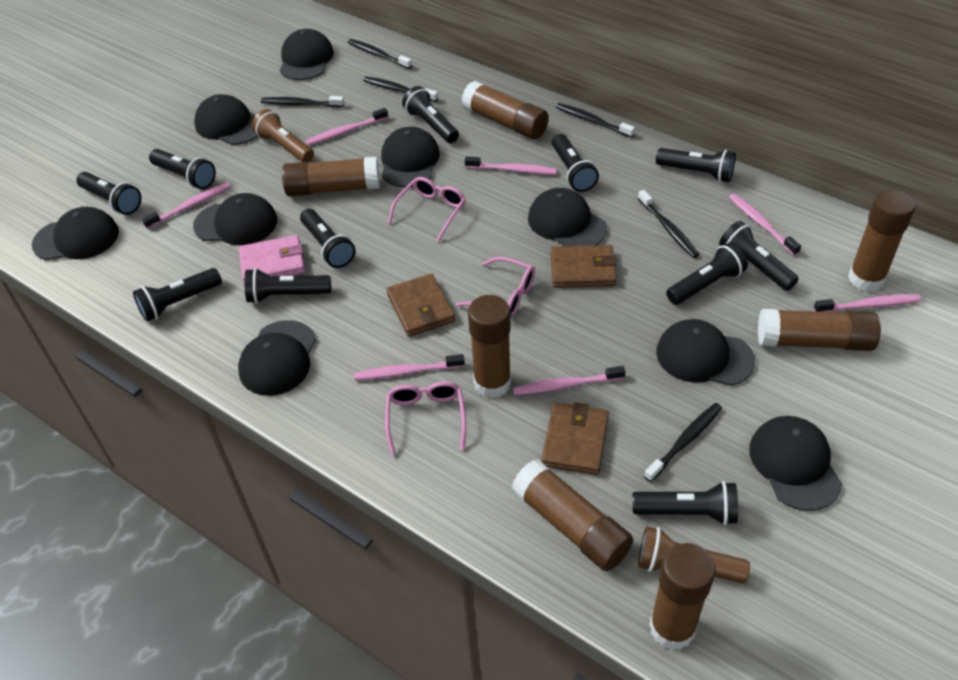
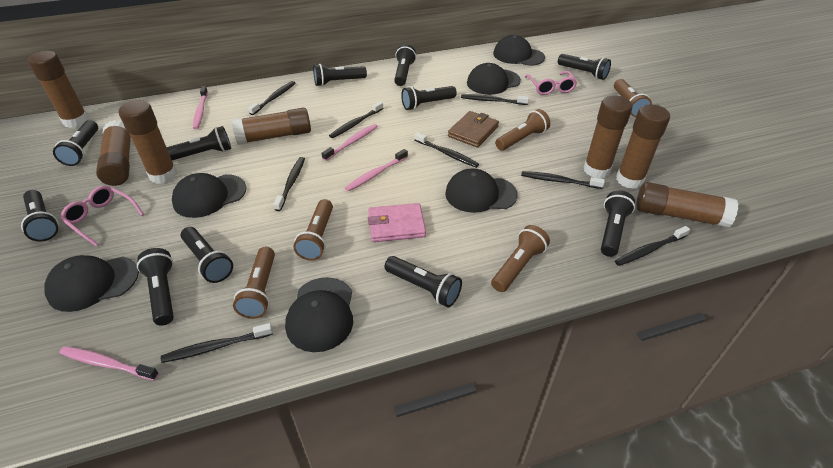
black cap: [32,207,119,260] [193,193,277,245] [194,94,258,145] [238,320,316,396] [280,29,334,80] [381,127,440,188] [528,188,607,246] [656,319,755,386] [749,416,842,511] = 9 -> [45,255,139,312] [172,173,247,218] [285,277,353,352] [445,168,518,213] [467,63,521,95] [493,35,545,66] = 6
black toothbrush: [261,96,344,107] [348,39,412,69] [363,76,438,102] [556,103,635,138] [638,190,699,258] [644,403,722,482] = 6 -> [161,323,273,363] [248,81,295,115] [274,157,305,211] [329,101,383,138] [414,132,479,168] [461,94,529,105] [521,171,605,189] [615,226,690,266] = 8
brown flashlight: [252,109,314,163] [638,526,750,583] = 2 -> [233,247,275,319] [293,199,333,261] [491,225,550,292] [495,109,550,151] [614,79,652,117] = 5
brown wallet: [386,273,455,337] [541,402,609,475] [551,245,617,288] = 3 -> [448,111,499,148] = 1
pink glasses: [385,381,466,456] [388,177,466,242] [456,257,535,318] = 3 -> [60,186,144,246] [525,71,577,95] = 2
pink toothbrush: [142,182,231,229] [305,108,388,146] [354,354,465,380] [465,156,557,175] [513,366,625,395] [729,194,801,256] [814,294,921,312] = 7 -> [59,346,159,381] [193,86,208,129] [322,124,378,161] [345,149,408,191] = 4

